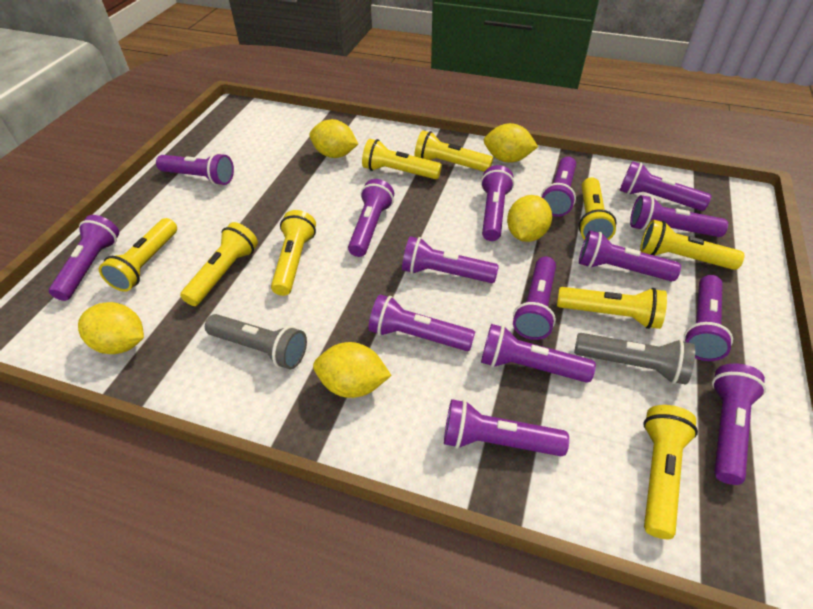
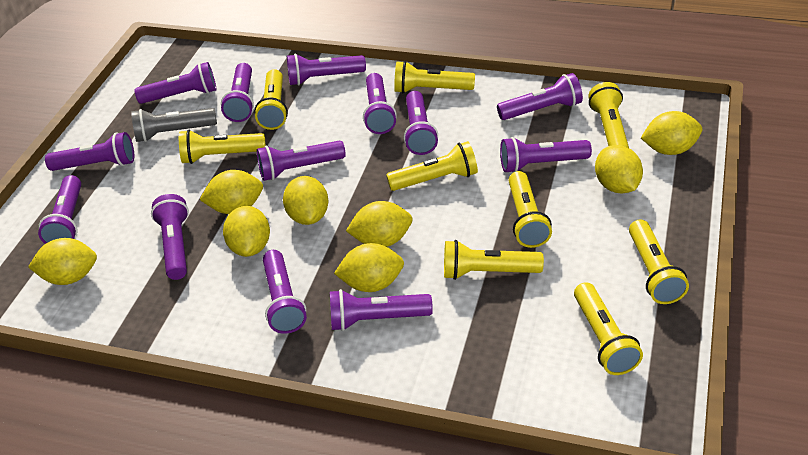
grey flashlight: [205,314,307,370] [574,333,695,385] = 2 -> [131,108,217,142] = 1
purple flashlight: [49,215,119,301] [156,153,234,185] [348,179,394,257] [368,294,475,351] [402,236,499,283] [444,399,569,456] [481,165,514,241] [481,324,596,383] [513,257,556,340] [541,157,576,217] [579,231,681,281] [619,161,711,211] [630,195,728,237] [684,275,733,361] [712,363,766,485] = 15 -> [38,175,81,244] [45,132,134,171] [134,62,217,104] [151,194,189,280] [221,63,254,122] [257,140,346,181] [263,250,307,334] [287,54,366,86] [330,289,433,331] [363,73,397,134] [404,91,438,155] [497,73,583,120] [500,137,592,172] = 13
yellow lemon: [78,302,144,354] [310,119,358,158] [313,342,392,398] [484,123,538,163] [507,195,552,242] = 5 -> [28,238,97,285] [199,170,263,214] [223,206,270,257] [283,176,329,225] [334,243,404,292] [346,201,413,247] [595,145,643,194] [641,111,702,155] = 8

